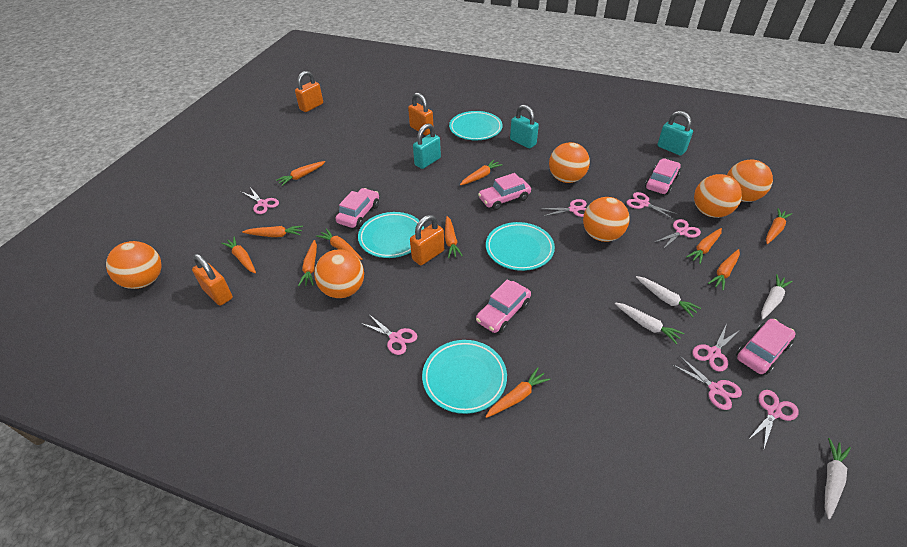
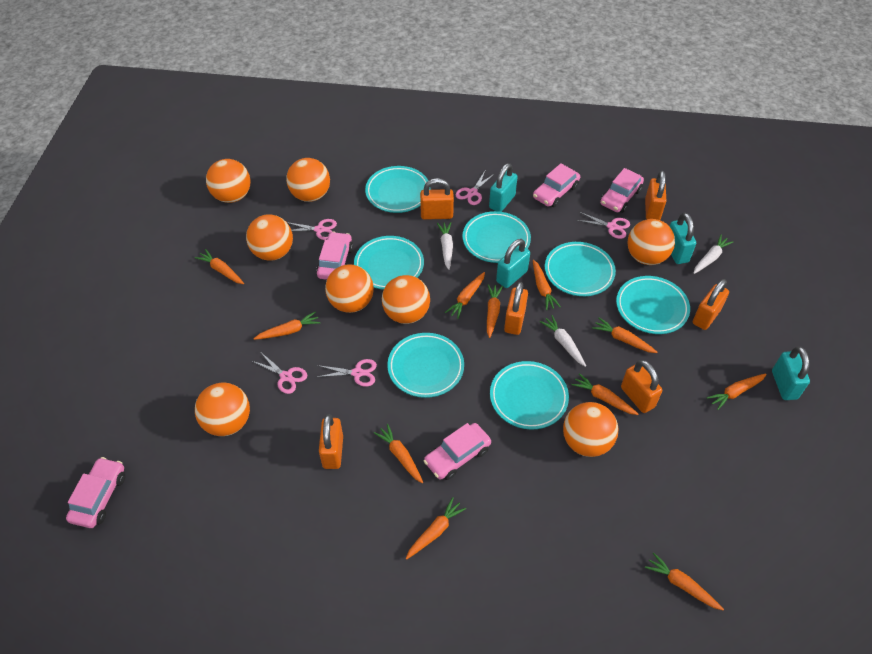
orange ball: [106,241,162,289] [314,249,364,298] [549,142,590,183] [583,197,630,242] [694,174,742,218] [727,160,773,202] = 6 -> [195,383,250,436] [206,159,250,203] [246,214,293,260] [286,158,330,202] [325,264,374,313] [382,275,430,324] [563,402,618,457] [627,219,675,265] = 8
orange padlock: [192,254,233,306] [295,71,323,112] [408,93,433,135] [410,215,444,265] = 4 -> [319,414,343,469] [420,178,454,220] [504,282,528,335] [621,360,662,413] [645,171,666,220] [693,279,729,330] = 6
pink scissors: [242,187,279,214] [361,315,417,355] [540,199,587,217] [627,192,677,219] [653,219,701,249] [671,356,742,410] [692,324,740,372] [748,390,799,451] = 8 -> [252,353,307,394] [287,219,337,240] [317,359,377,387] [456,171,494,205] [576,212,630,239] = 5
turquoise padlock: [413,124,441,169] [510,105,539,148] [657,111,693,156] = 3 -> [489,163,518,212] [496,239,530,288] [669,213,696,264] [772,346,810,400] = 4
turquoise plate: [358,212,424,258] [422,340,507,414] [449,111,503,140] [486,222,555,271] = 4 -> [354,236,424,290] [365,166,430,213] [387,333,464,398] [462,211,531,263] [490,361,569,429] [545,242,616,296] [616,276,690,334] = 7
white carrot: [615,303,684,344] [636,276,701,318] [761,274,793,319] [825,438,851,519] = 4 -> [437,222,453,270] [540,315,586,367] [693,235,733,274] = 3

